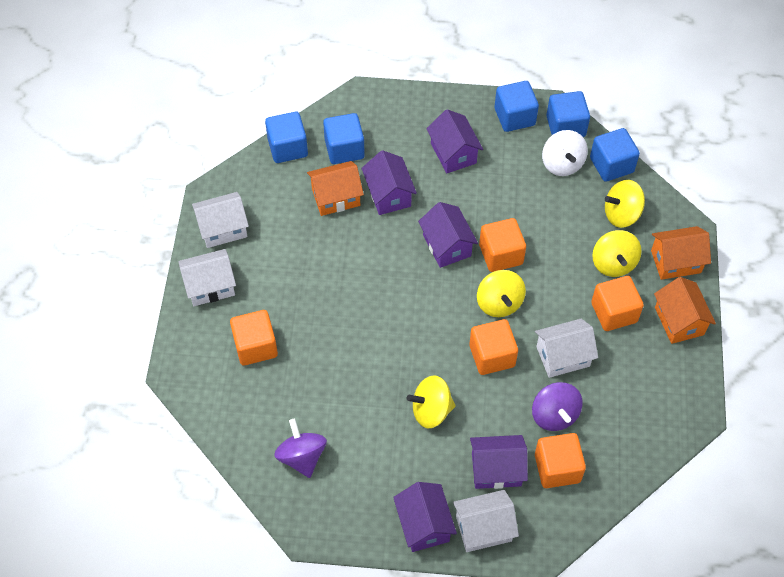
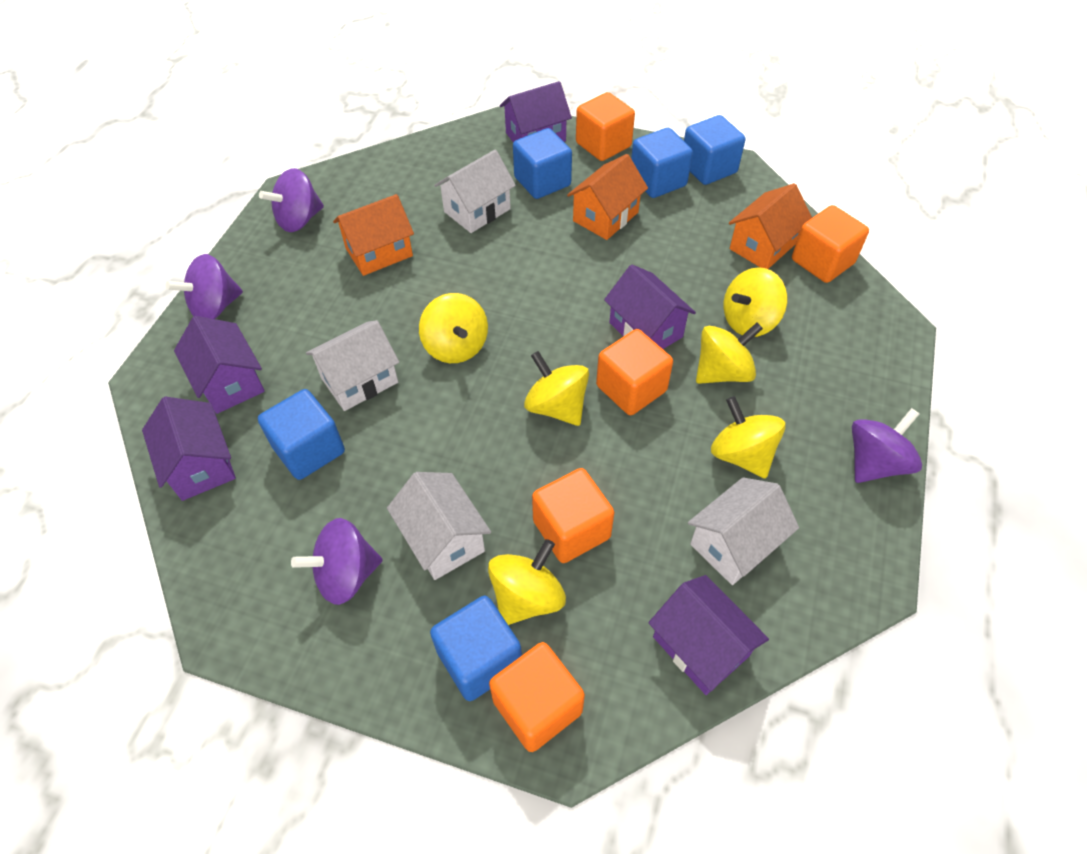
purple spinning top: [274,419,327,478] [532,382,583,431] = 2 -> [166,254,243,319] [259,168,324,232] [291,518,383,605] [852,408,922,483] = 4
white spinning top: [542,130,588,176] = 1 -> none = 0
yellow spinning top: [407,375,455,429] [477,270,526,317] [592,230,642,277] [605,180,645,228] = 4 -> [419,293,488,363] [488,539,566,625] [524,351,589,426] [696,323,763,384] [711,396,786,479] [724,267,787,337] = 6

